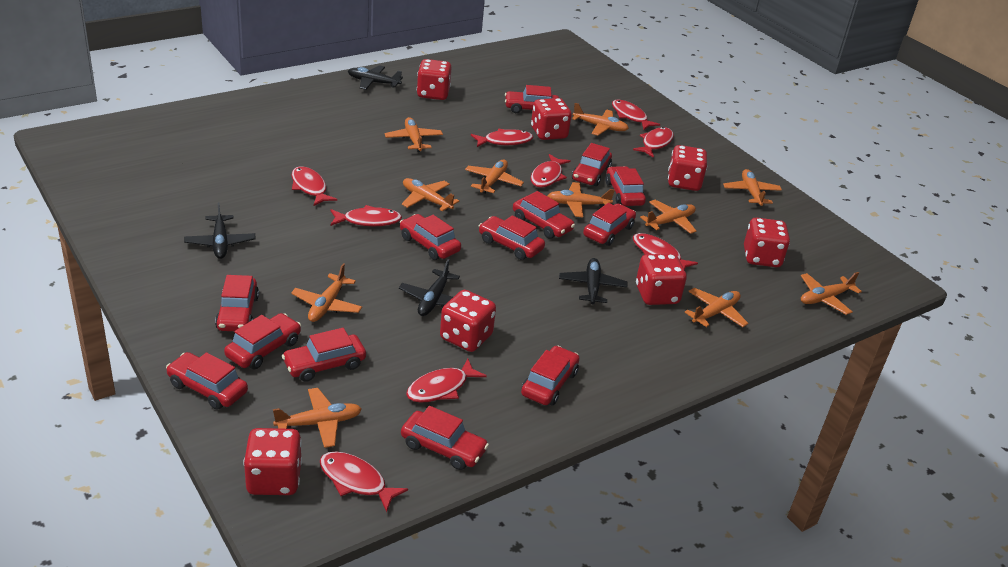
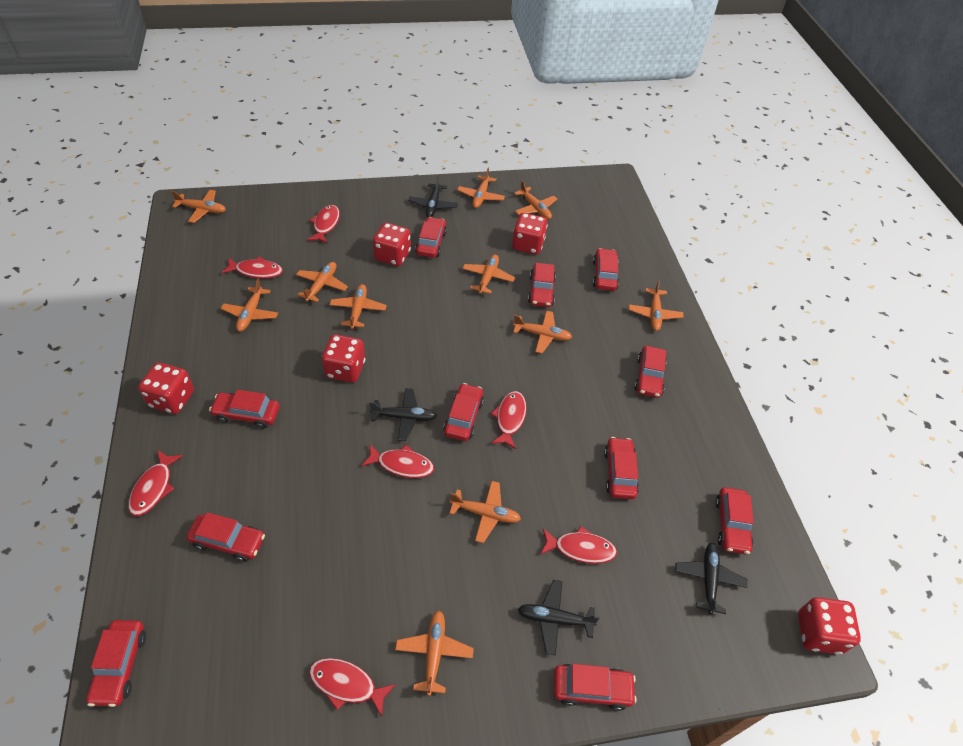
red car: [166,352,248,410] [215,275,259,331] [224,313,301,369] [282,328,366,382] [400,214,461,260] [401,406,489,470] [479,215,545,260] [505,85,559,113] [513,191,575,239] [521,346,580,405] [572,143,612,186] [583,203,636,246] [605,166,646,206] = 13 -> [86,620,146,707] [186,512,265,562] [209,390,280,429] [415,217,447,258] [443,383,484,441] [528,263,556,307] [554,664,637,711] [593,248,619,291] [604,437,639,499] [634,346,667,398] [715,487,754,554] = 11
red dice: [243,428,302,495] [417,59,452,100] [440,290,496,352] [531,98,572,140] [636,254,687,305] [668,145,707,191] [744,217,790,267] = 7 -> [138,362,194,414] [322,334,365,383] [373,223,411,266] [512,213,548,255] [798,597,861,655] = 5
red fish: [292,166,338,206] [320,452,408,512] [330,205,402,226] [406,359,487,403] [471,129,533,147] [531,154,571,188] [612,100,660,130] [633,127,674,158] [633,233,698,270] = 9 -> [128,450,183,516] [221,256,283,279] [307,205,340,243] [309,658,396,717] [361,444,434,478] [491,391,527,449] [540,526,617,564] = 7

